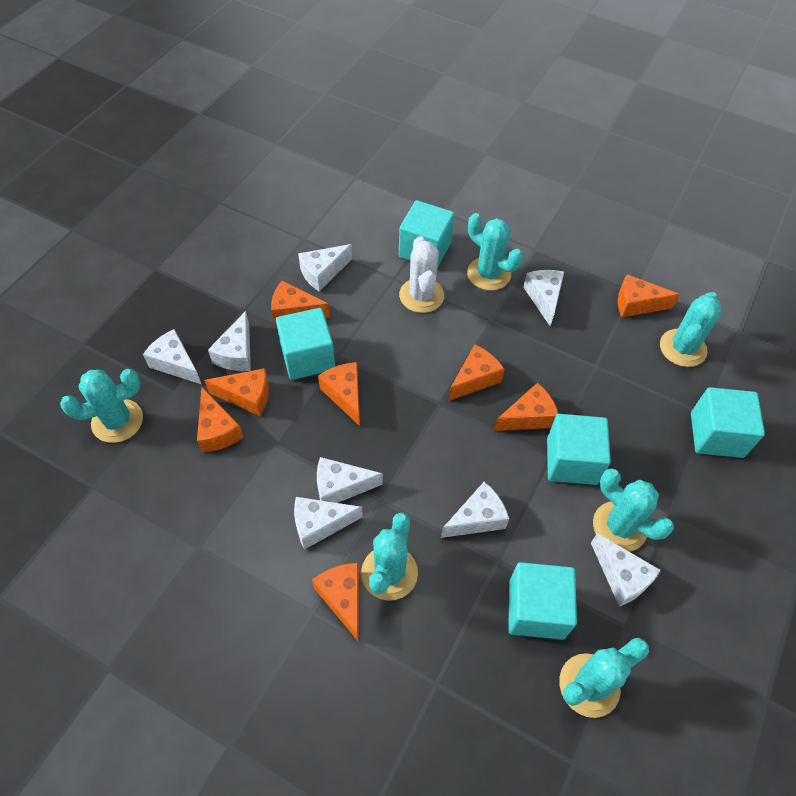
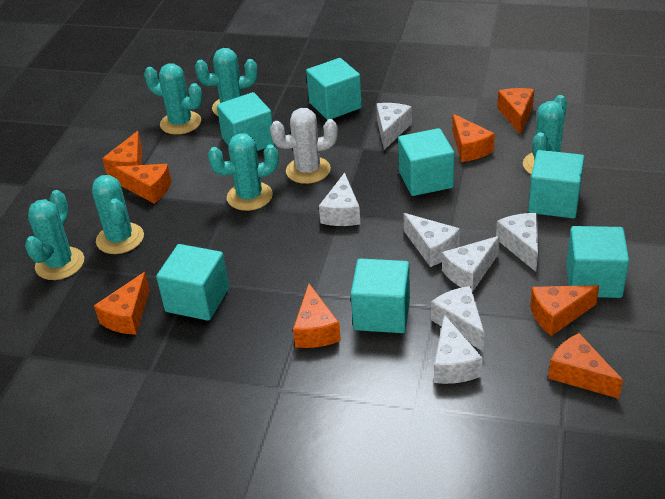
turquoise cube: [276,308,335,380] [399,200,455,268] [508,562,577,640] [547,414,611,485] [691,387,765,458] = 5 -> [156,244,229,321] [217,92,275,151] [306,58,362,120] [351,259,410,333] [398,128,455,196] [528,150,584,218] [566,226,629,298] = 7
white cheese: [143,329,201,384] [208,311,251,371] [294,497,363,550] [298,244,352,292] [317,457,383,503] [441,482,509,538] [523,270,564,327] [591,533,661,607] = 8 -> [319,172,360,226] [376,103,412,150] [403,213,460,267] [431,286,485,352] [434,314,483,384] [442,236,500,292] [496,213,538,272] = 7

